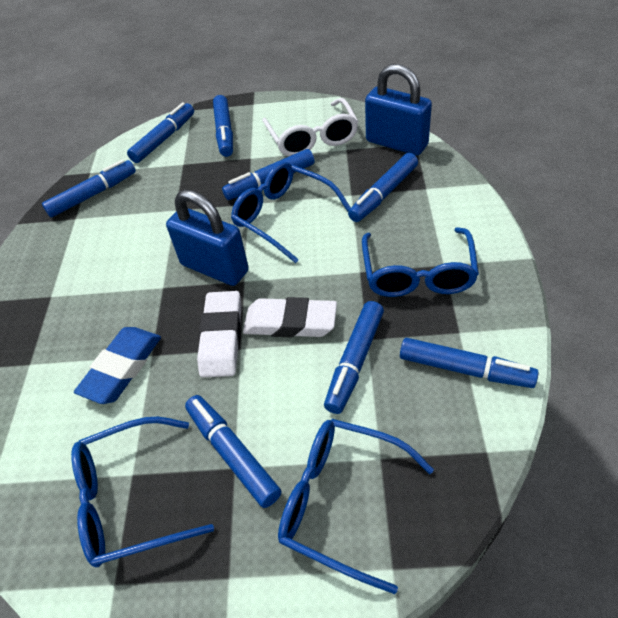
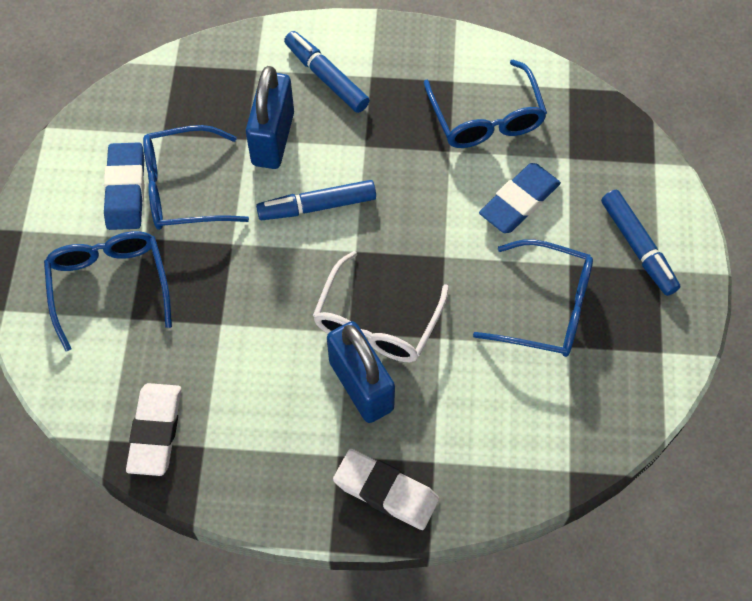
blue eraser: [74,327,161,404] = 1 -> [104,142,145,230] [479,163,561,233] = 2
blue marker: [42,159,136,217] [127,102,194,163] [185,395,281,508] [213,95,233,157] [222,149,314,200] [324,301,384,414] [348,153,418,222] [400,338,539,388] = 8 -> [256,180,376,220] [284,31,370,113] [601,190,680,296] = 3

